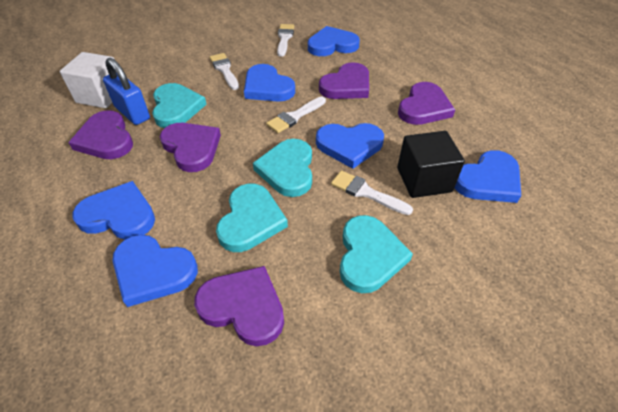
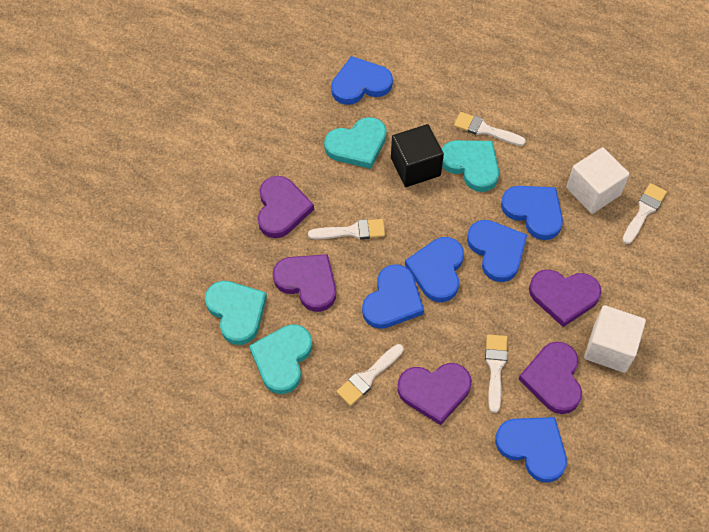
blue padlock: [103,58,150,125] = 1 -> none = 0
white brush: [210,53,239,90] [266,97,326,133] [277,24,294,57] [331,170,413,215] = 4 -> [308,219,385,239] [336,344,404,406] [454,112,526,146] [485,334,508,413] [622,183,667,244] = 5
white cube: [60,52,114,108] = 1 -> [566,147,630,214] [584,305,646,373] = 2

